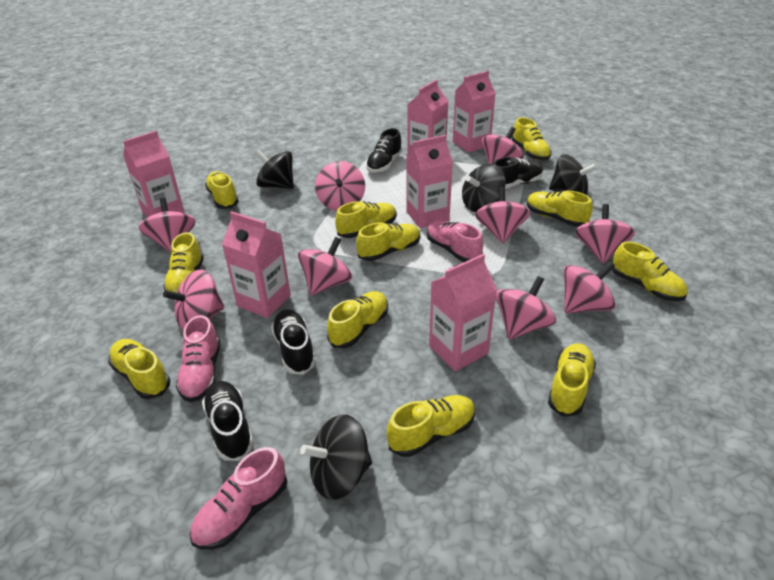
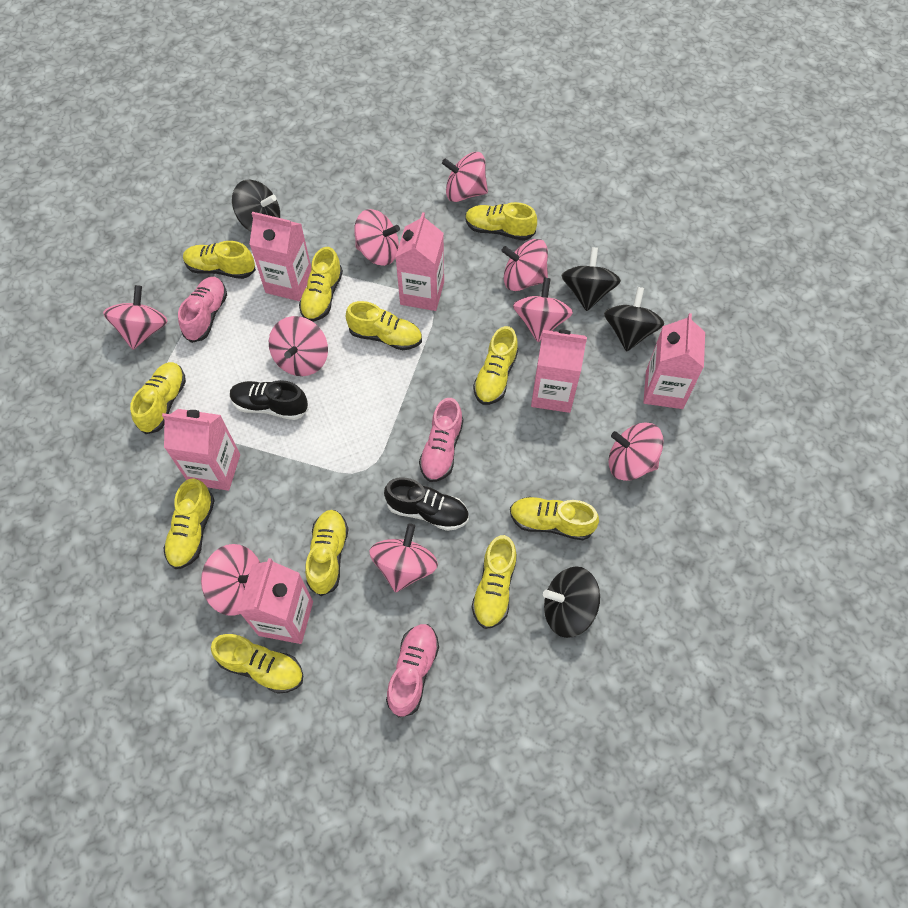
black shoe: [202,381,254,461] [271,309,316,375] [366,128,402,173] [493,157,543,189] = 4 -> [230,380,309,420] [384,477,469,531] = 2

